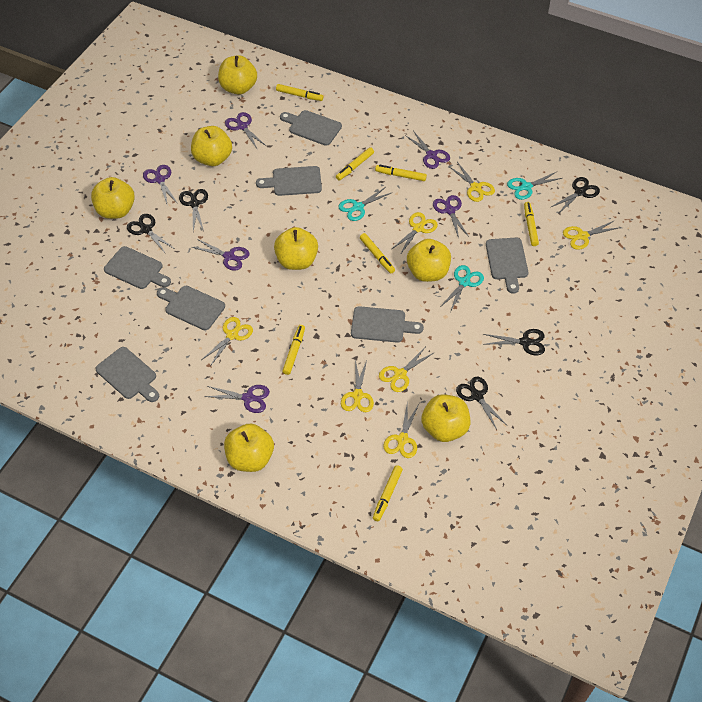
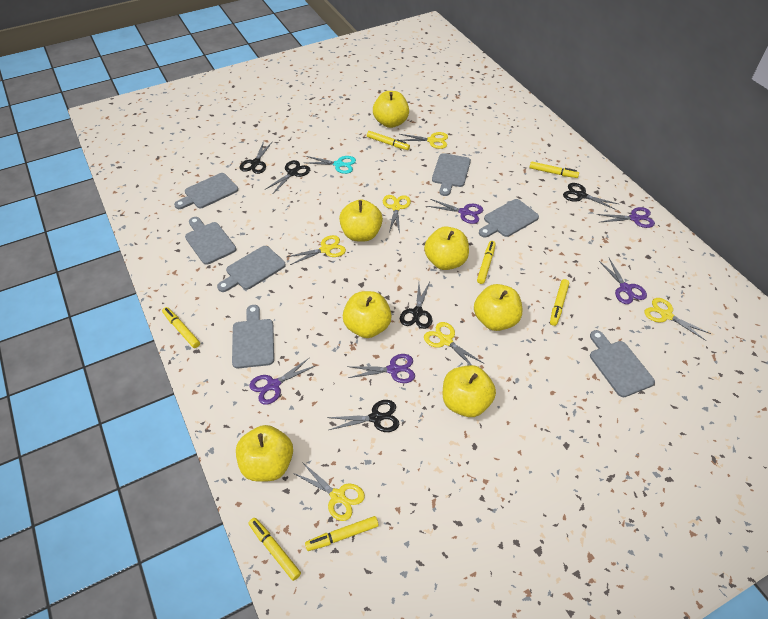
purple scissors: [143,165,177,204] [192,239,249,271] [204,385,270,413] [225,112,266,148] [405,132,450,169] [433,195,469,238] = 6 -> [249,357,317,405] [347,354,415,383] [427,199,483,224] [596,207,655,228] [599,258,647,304] = 5
turquoise scissors: [338,187,393,221] [440,265,484,312] [507,172,562,200] = 3 -> [306,156,356,174] = 1
yellow scissors: [201,317,253,365] [341,360,374,412] [379,346,435,392] [383,404,419,458] [392,212,438,255] [450,162,495,202] [563,220,618,250] = 7 -> [287,235,346,265] [293,462,365,521] [383,195,411,233] [400,132,448,149] [424,322,483,365] [644,298,711,341] = 6

